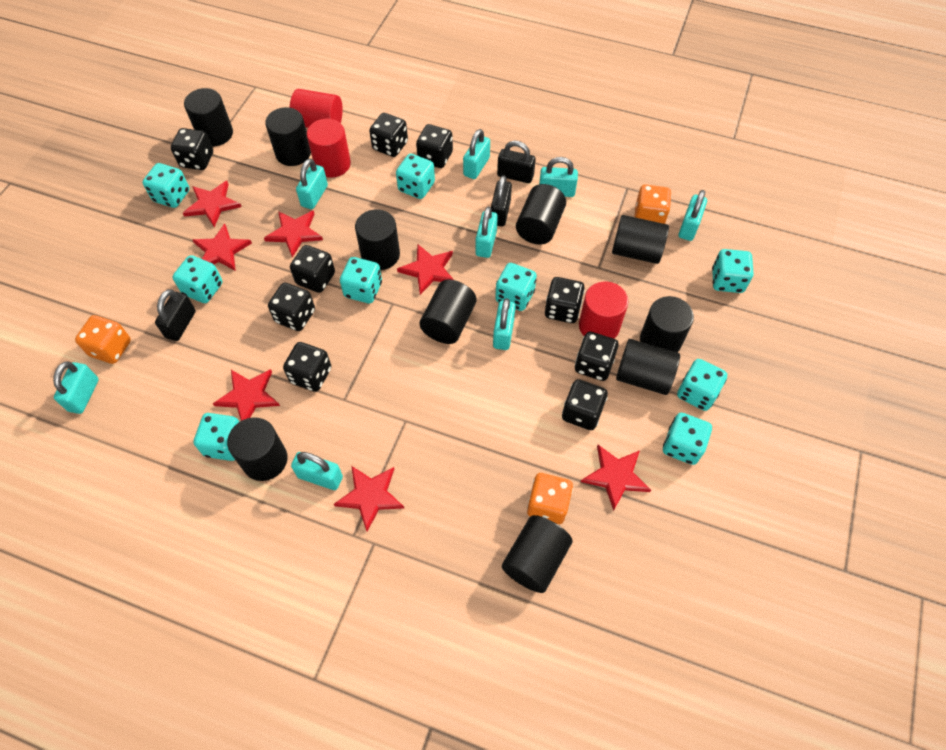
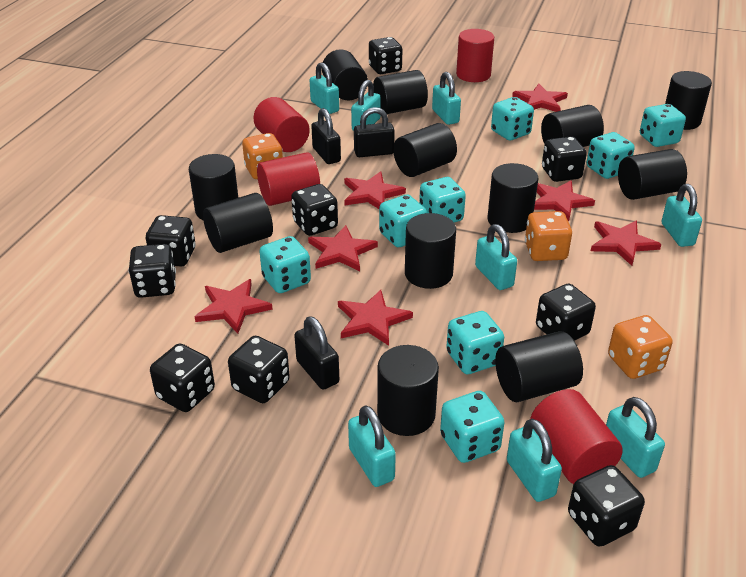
black cylinder: [184,88,233,146] [227,417,288,481] [265,107,311,166] [355,209,400,270] [420,280,477,344] [502,515,572,593] [516,184,566,245] [612,215,669,264] [616,339,680,395] [640,296,694,353] = 10 -> [189,154,238,221] [203,193,273,253] [322,49,368,100] [373,70,428,114] [377,345,439,436] [393,123,457,177] [405,213,456,289] [487,163,538,233] [495,331,583,402] [541,105,604,147] [618,149,687,200] [665,71,712,130] = 12
red cylinder: [290,89,343,128] [307,119,351,178] [579,281,628,339] = 3 -> [253,97,310,152] [257,152,320,206] [456,29,494,82] [530,389,623,484] = 4
turquoise dice: [143,163,190,208] [172,255,222,303] [194,413,239,461] [340,257,382,303] [396,154,435,199] [495,263,537,311] [663,413,712,465] [677,359,727,411] [712,249,753,293] = 9 -> [259,236,311,293] [379,195,427,247] [419,177,466,223] [440,391,505,463] [446,311,504,374] [491,97,534,141] [587,132,635,179] [640,104,686,147] = 8

